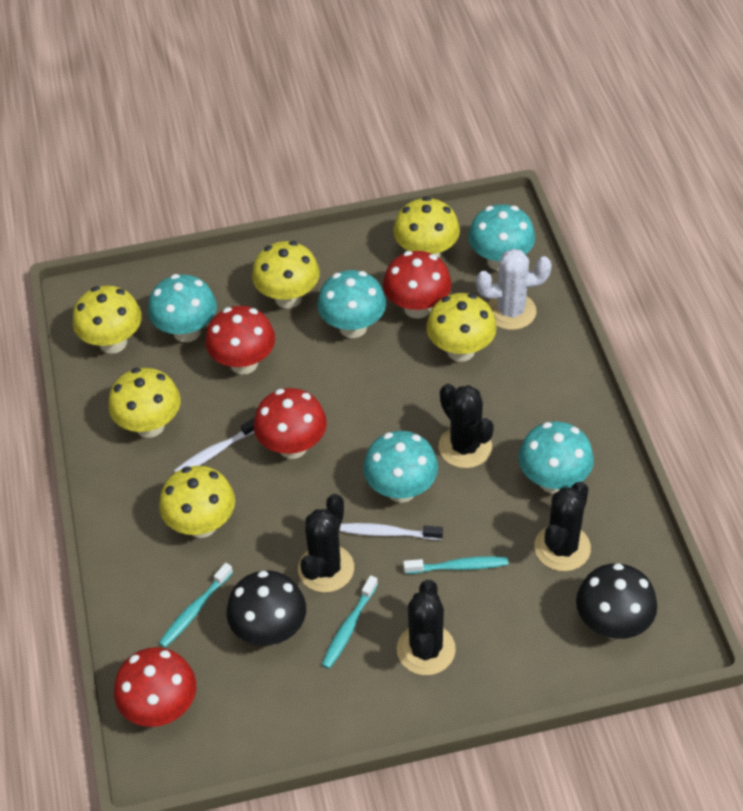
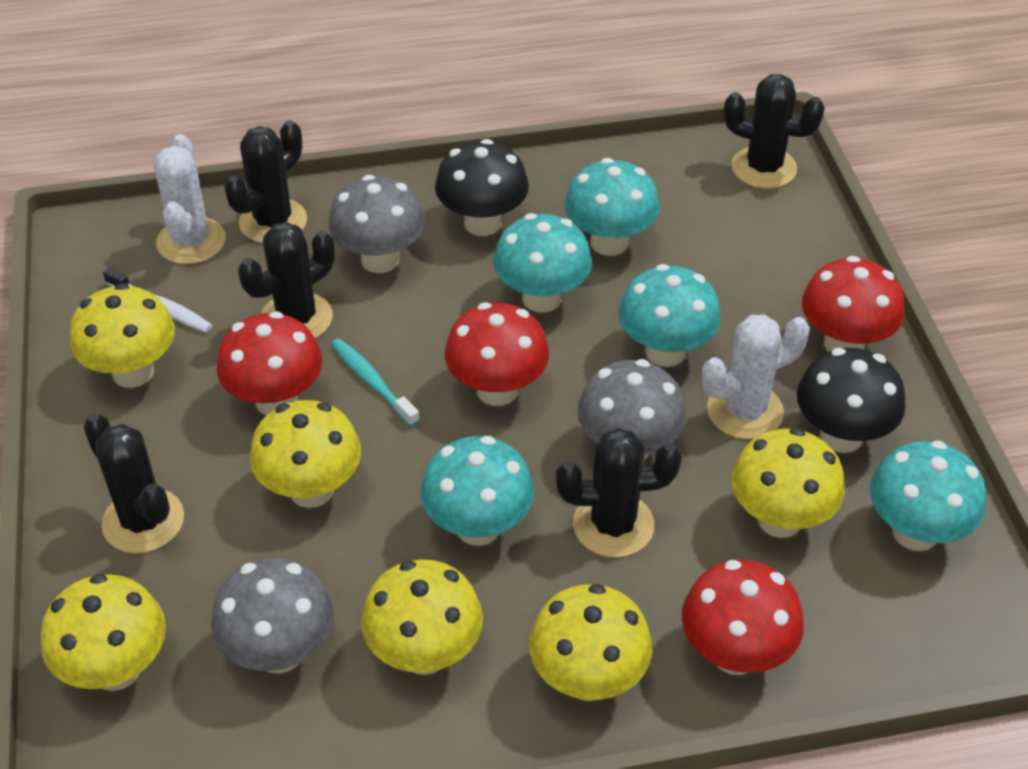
black cactus: [298,494,354,592] [397,580,456,675] [439,384,494,468] [534,481,591,571] = 4 -> [83,413,184,553] [224,120,307,243] [238,222,335,338] [556,428,682,558] [724,74,825,189] = 5
grey mushroom: none = 0 -> [211,558,334,674] [329,175,425,273] [578,359,686,461] = 3
turquoise toothbrush: [159,563,233,648] [322,575,378,669] [403,556,508,574] = 3 -> [331,338,420,427] = 1
white cactus: [476,249,552,330] = 1 -> [153,134,226,264] [701,315,810,439] = 2
white toothbrush: [174,418,255,472] [340,523,443,540] = 2 -> [103,267,213,333] = 1

